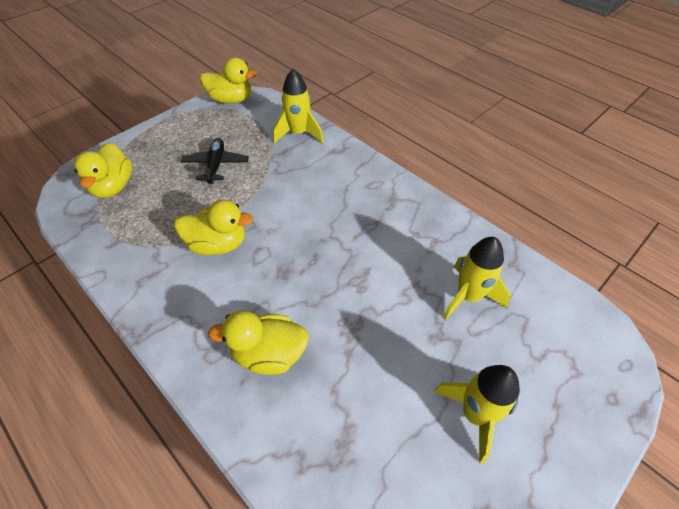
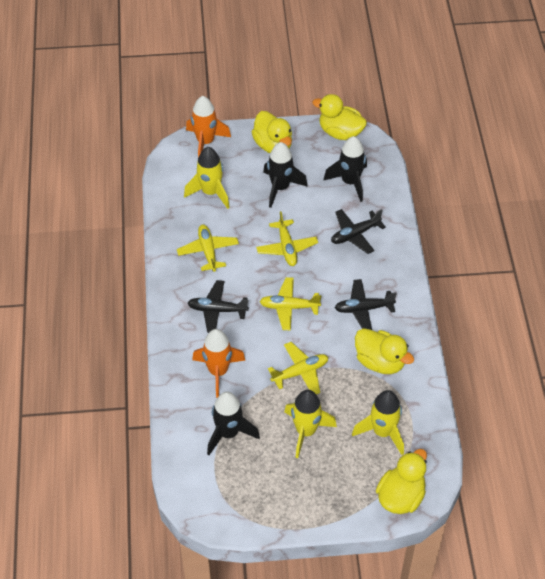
black plane: [181,138,249,184] = 1 -> [188,280,249,333] [331,209,386,254] [335,279,397,330] = 3
black rocket: none = 0 -> [207,391,260,455] [263,142,308,208] [323,136,367,202] = 3
orange rocket: none = 0 -> [186,96,231,158] [192,329,245,398] = 2
yellow plane: none = 0 -> [177,225,239,272] [256,211,318,266] [260,277,322,330] [268,342,328,394] = 4

